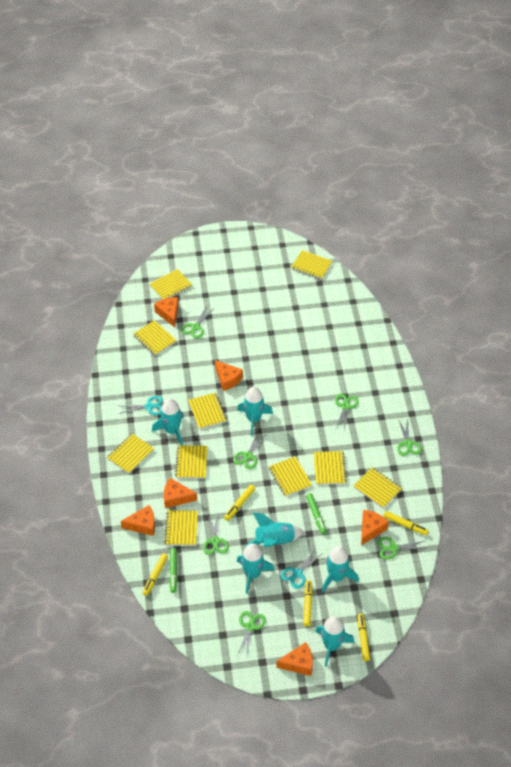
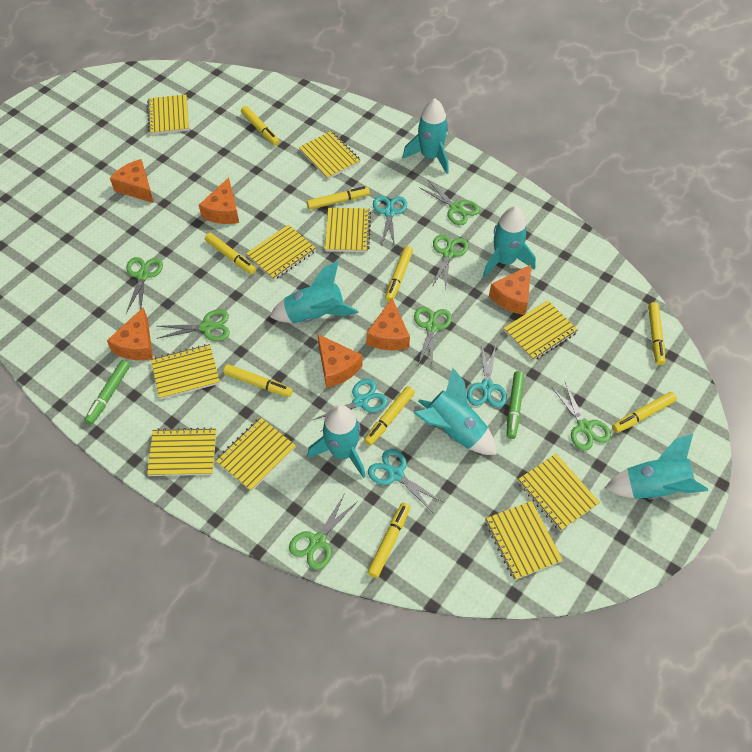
turquoise scissors: [120,396,163,415] [281,549,322,589] = 2 -> [313,379,388,432] [368,449,443,512] [373,196,407,247] [467,343,507,408] = 4
yellow marker: [142,553,168,596] [224,485,255,521] [303,580,312,627] [357,614,370,661] [383,511,429,535] = 5 -> [205,233,256,274] [223,364,293,397] [241,106,280,146] [307,186,370,210] [364,386,415,446] [367,503,410,578] [385,246,413,302] [612,392,677,433] [648,302,665,365] = 9

